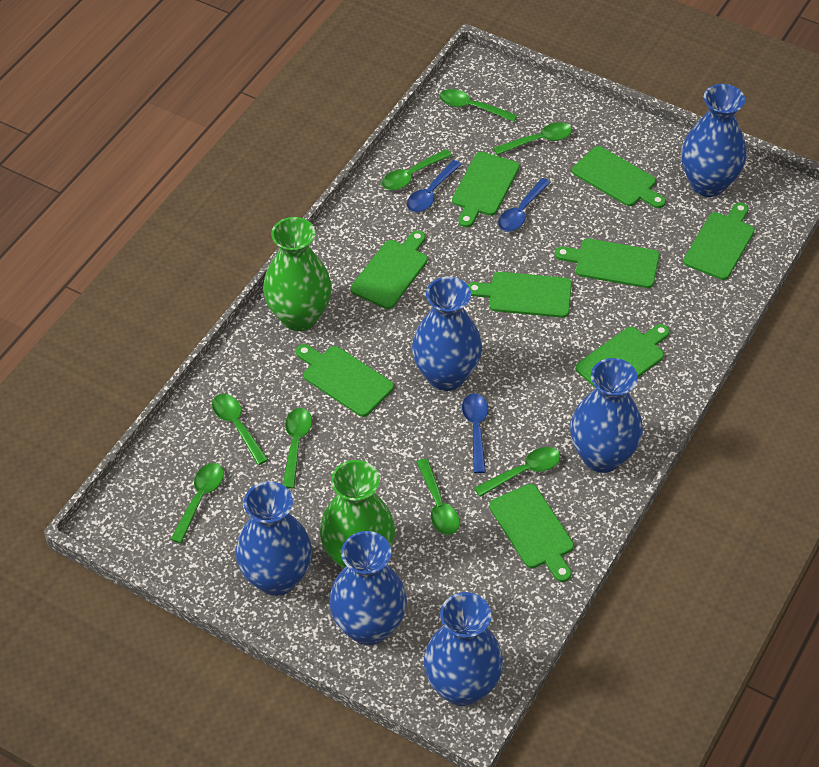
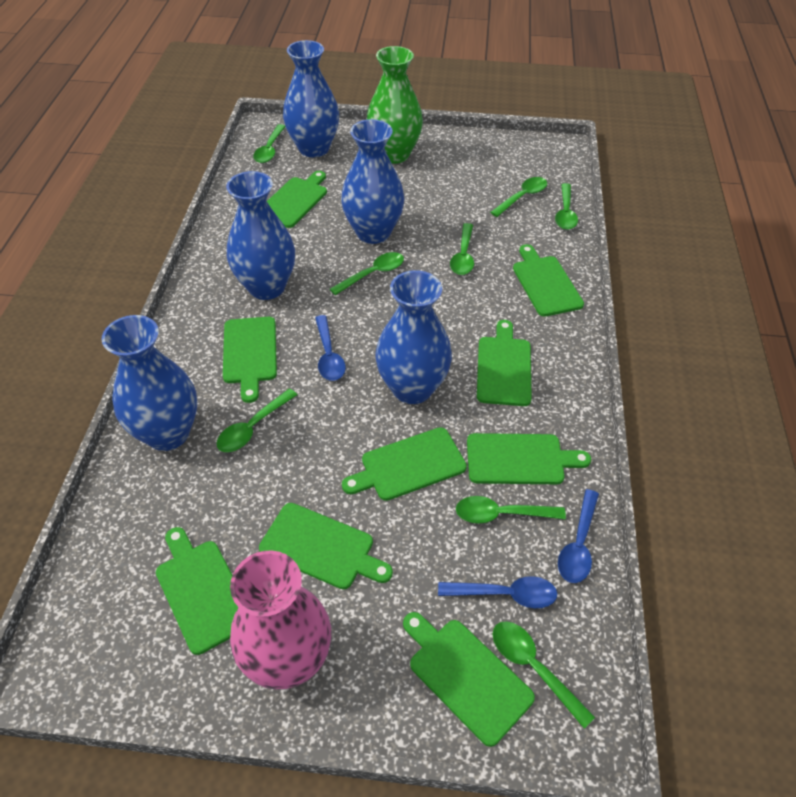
blue vase: [236,481,312,596] [329,531,407,645] [412,277,482,391] [424,592,503,706] [570,358,643,473] [681,84,747,197] = 6 -> [102,315,197,451] [226,171,295,300] [283,40,339,157] [341,119,404,244] [375,270,452,404] = 5
green vase: [263,217,332,331] [320,460,395,569] = 2 -> [366,46,423,164] = 1
pink vase: none = 0 -> [230,550,331,690] = 1

